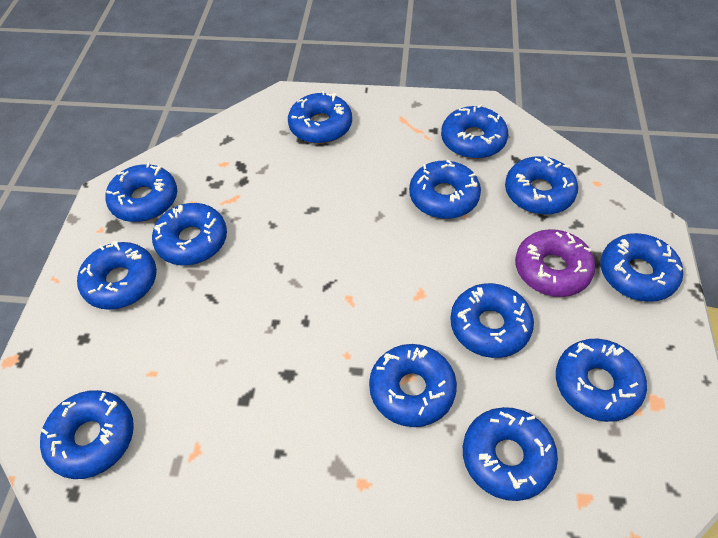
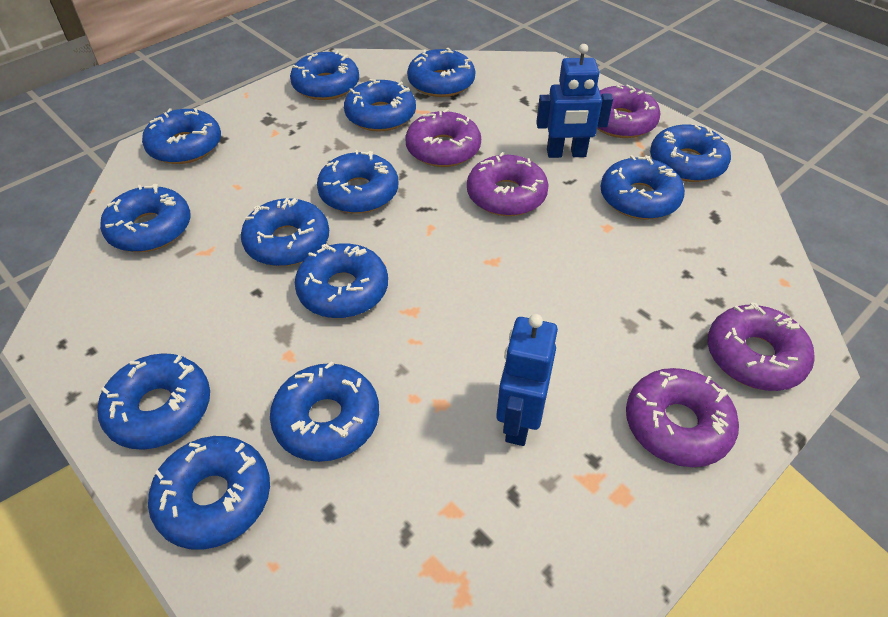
blue robot: none = 0 -> [496,314,558,446] [536,44,613,158] = 2
purple donut: [515,229,596,297] = 1 -> [406,109,481,167] [467,152,548,216] [597,84,660,138] [626,368,739,467] [708,302,815,391] = 5

